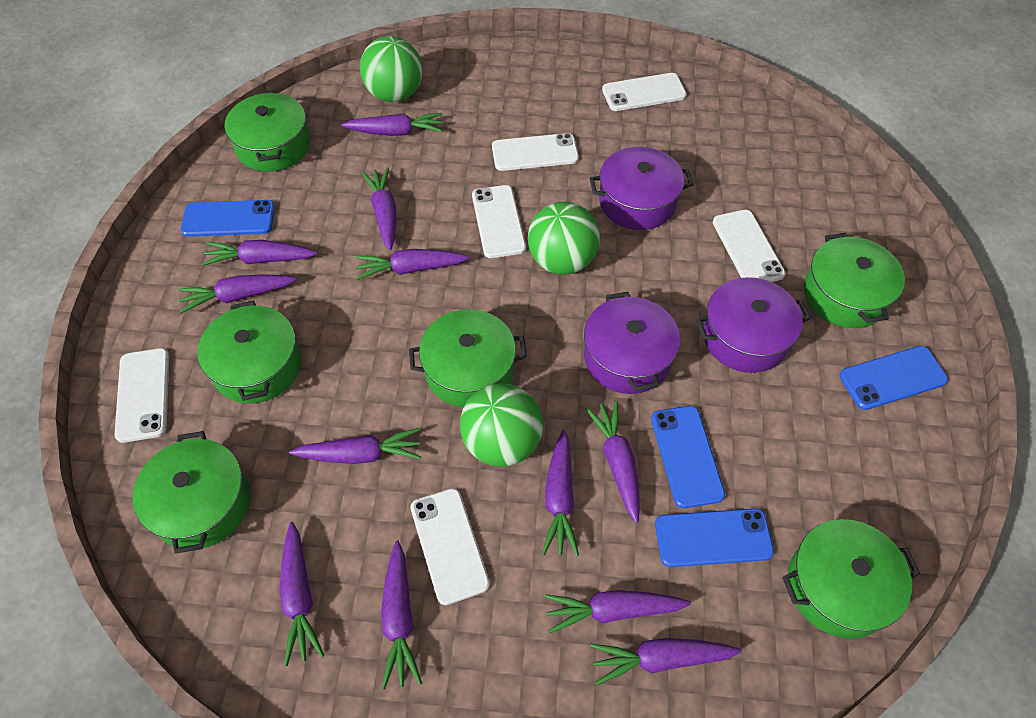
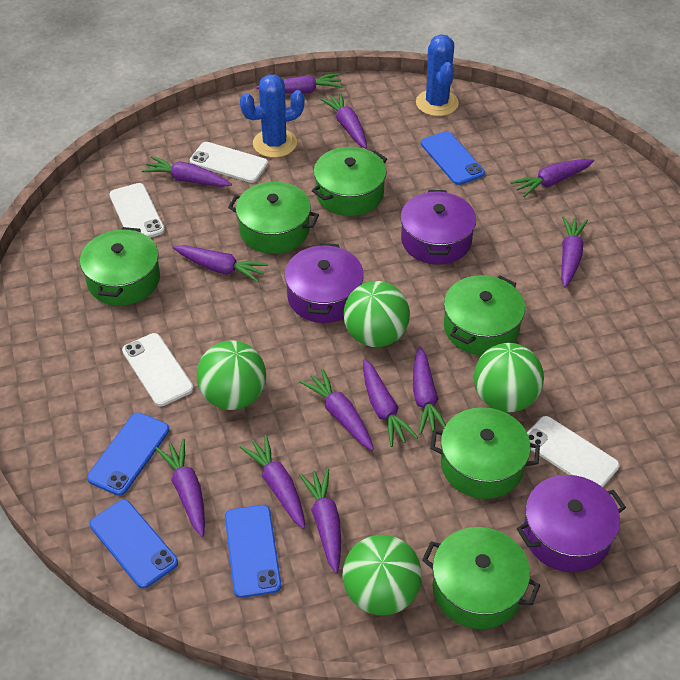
blue cactus: none = 0 -> [240,74,305,158] [416,34,459,116] = 2
green ball: [360,36,422,102] [460,383,543,467] [528,202,600,275] = 3 -> [197,340,266,410] [342,535,422,616] [343,281,410,347] [474,343,544,413] = 4
white phone: [115,348,169,443] [410,488,490,605] [472,185,526,258] [492,133,579,171] [602,73,687,111] [713,210,785,282] = 6 -> [109,183,165,238] [122,333,194,406] [189,142,268,183] [527,416,620,487] = 4

